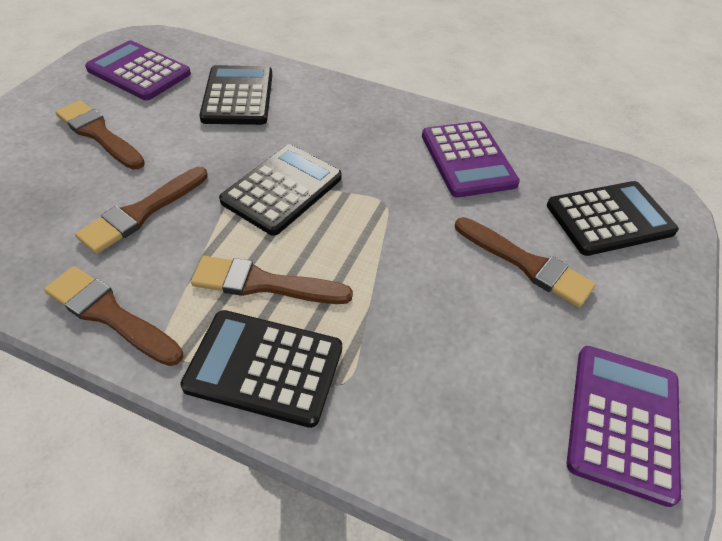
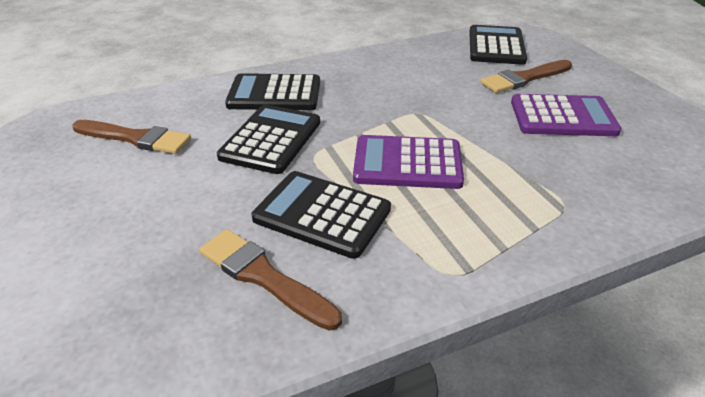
brown brush: [44,266,183,366] [55,100,145,170] [75,167,208,254] [191,256,353,304] [455,217,596,308] = 5 -> [72,120,191,154] [199,229,342,331] [481,60,572,93] = 3
purple calculator: [85,41,191,100] [422,121,520,197] [567,346,681,507] = 3 -> [353,135,464,189] [511,94,622,136] = 2

